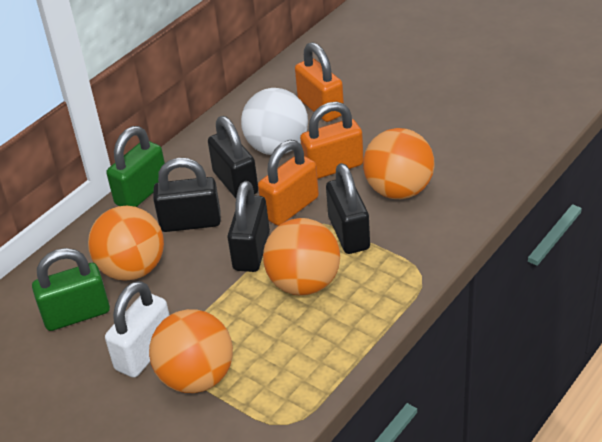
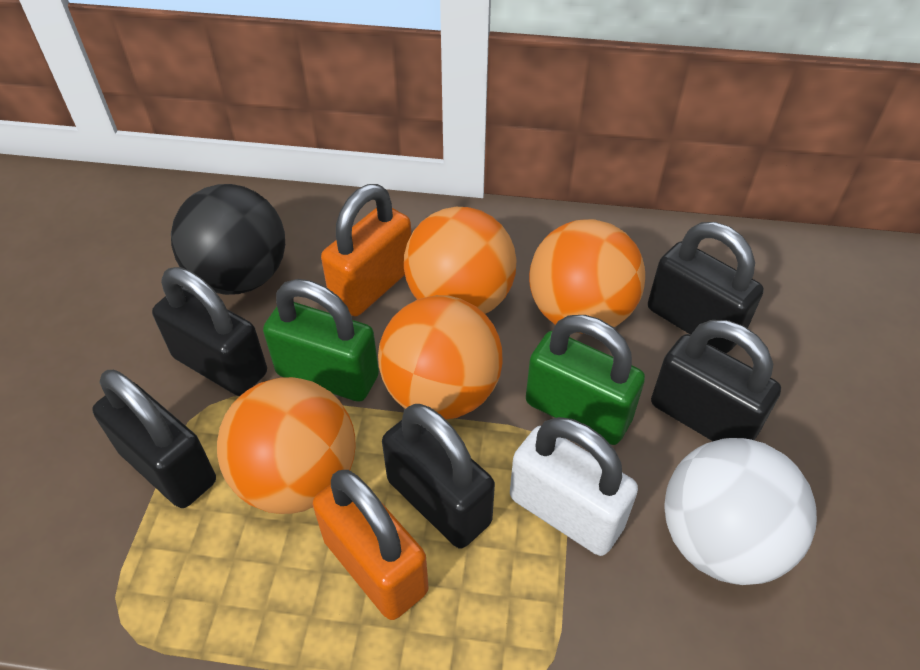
black ball: none = 0 -> [171,184,285,295] = 1
black padlock: [153,158,221,232] [208,116,258,198] [227,181,270,272] [326,163,370,254] = 4 -> [92,370,216,508] [152,267,267,396] [382,404,495,549] [648,222,764,353] [651,320,781,441] = 5
orange padlock: [258,140,319,226] [295,42,344,122] [300,102,364,179] = 3 -> [312,470,428,620] [321,184,412,316] = 2

